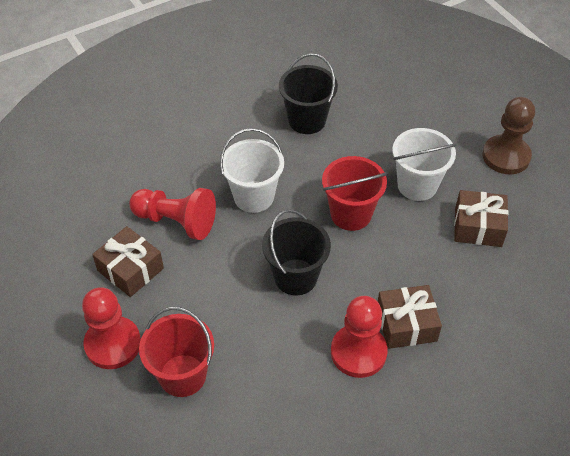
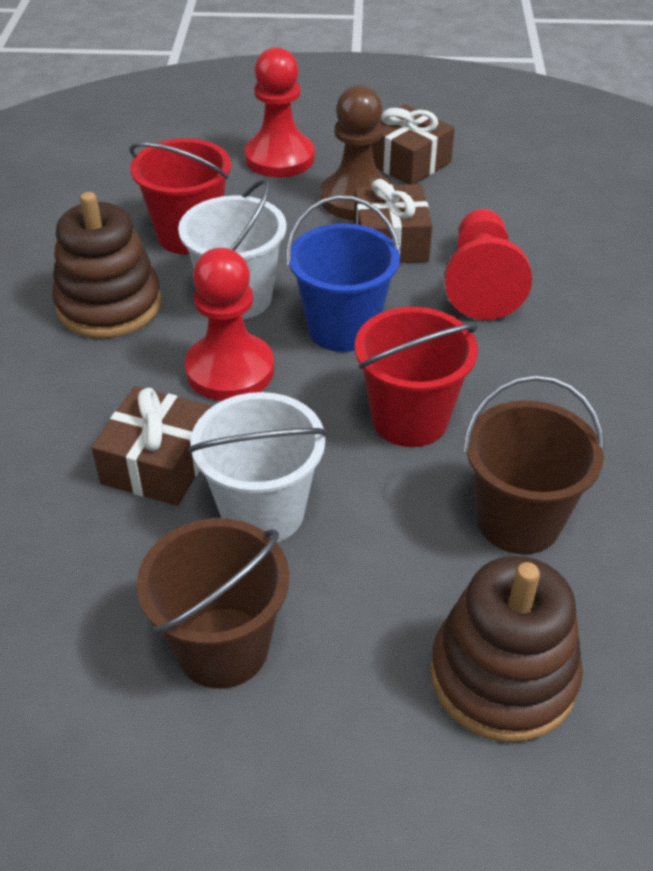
black bucket: [262,209,331,295] [279,53,338,134] = 2 -> none = 0
blue bucket: none = 0 -> [287,195,401,352] = 1
brown bucket: none = 0 -> [137,518,289,689] [463,375,605,554] = 2
brown stacking toy: none = 0 -> [52,192,162,338] [430,556,583,742] = 2

